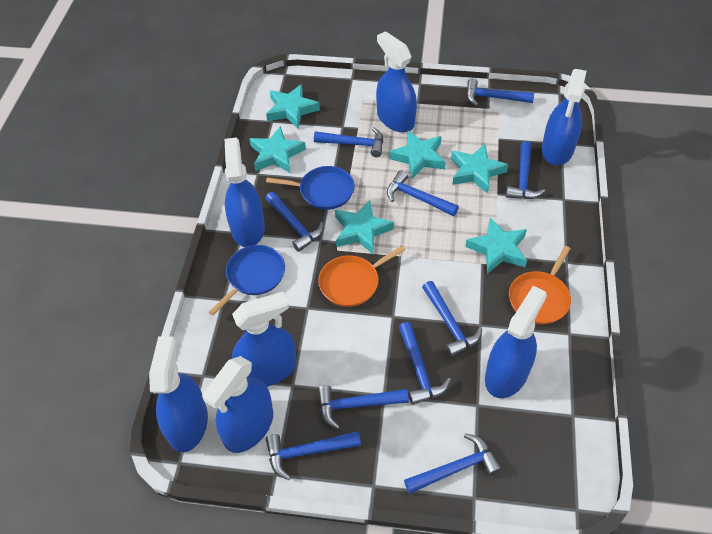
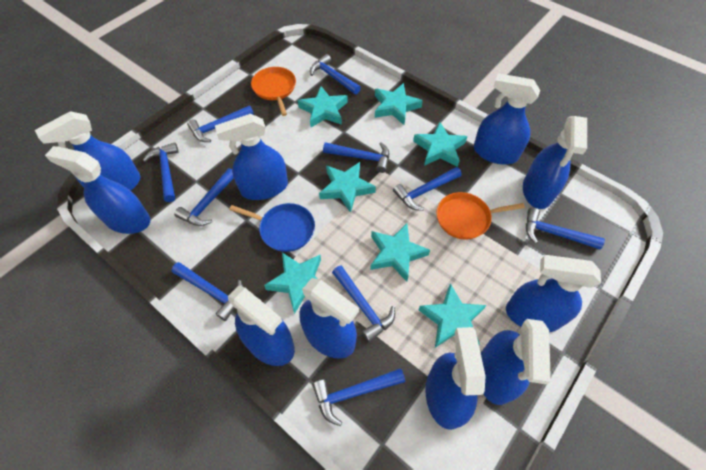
blue pan: [209,245,285,315] [266,166,355,210] = 2 -> [229,203,315,252] = 1
blue spray bottle: [149,336,208,452] [202,356,273,453] [225,138,265,247] [232,292,297,387] [376,31,417,132] [485,286,547,398] [542,69,586,165] = 7 -> [35,111,141,191] [45,146,150,234] [215,114,288,200] [228,286,295,366] [299,278,359,359] [425,327,486,430] [474,73,540,164] [481,319,551,405] [506,255,601,332] [523,116,587,209] = 10
turquoise star: [249,126,306,173] [266,84,320,128] [335,200,394,254] [389,130,446,179] [451,144,508,194] [465,218,527,274] = 6 -> [264,252,321,314] [298,86,348,127] [319,162,376,213] [370,223,430,282] [375,83,423,125] [413,122,467,167] [419,283,486,348] = 7

